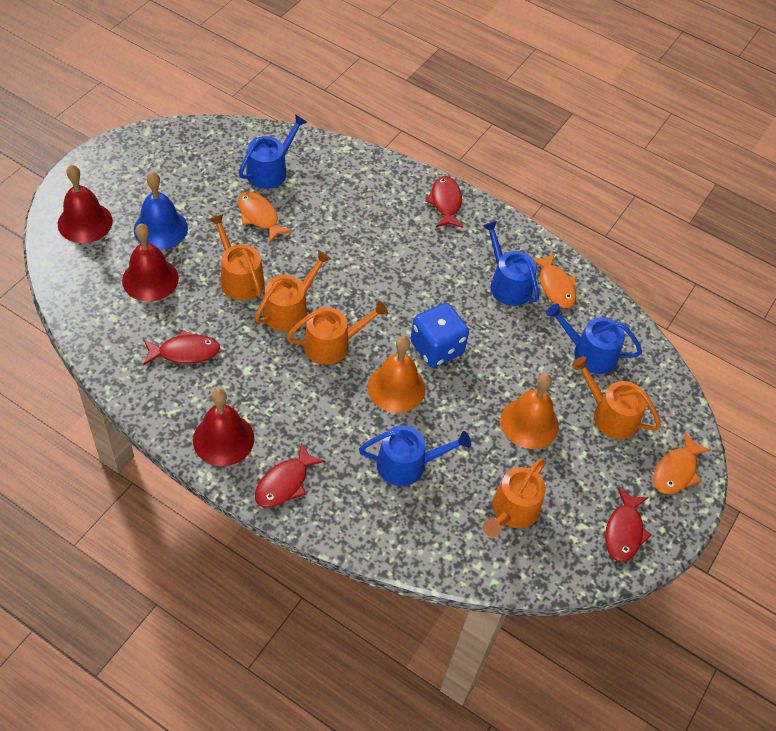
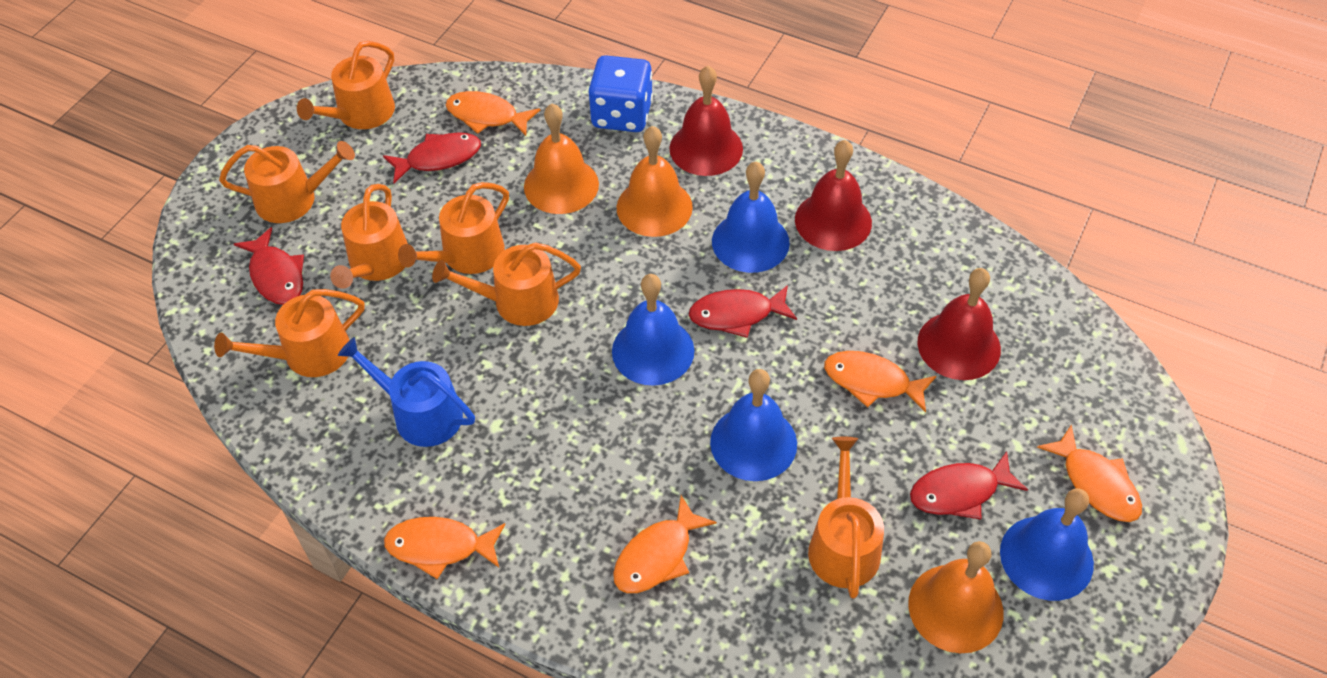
blue bell: [134,172,188,250] = 1 -> [612,274,694,386] [710,369,797,481] [712,161,790,273] [1000,488,1094,601] = 4
blue watering can: [239,114,307,189] [359,425,471,486] [483,221,539,306] [546,304,642,374] = 4 -> [338,337,475,447] = 1
orange bell: [367,336,425,413] [500,373,559,449] = 2 -> [524,104,599,214] [617,126,693,237] [908,541,1004,653] = 3
orange fish: [238,192,293,244] [532,253,576,308] [653,432,712,494] = 3 -> [384,517,505,579] [446,91,540,136] [613,495,717,593] [824,351,936,413] [1037,424,1142,522] = 5
orange watering can: [208,214,265,300] [255,250,331,332] [286,301,388,365] [483,458,546,537] [572,356,661,439] = 5 -> [214,289,364,377] [219,141,355,223] [297,41,395,129] [330,184,408,289] [398,182,509,274] [432,242,581,326] [808,437,884,599] = 7

